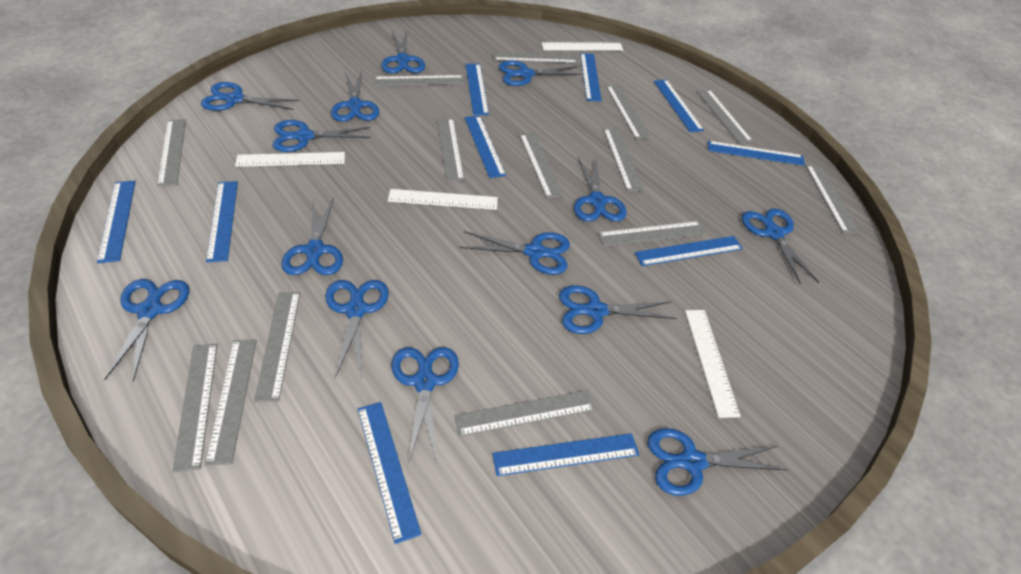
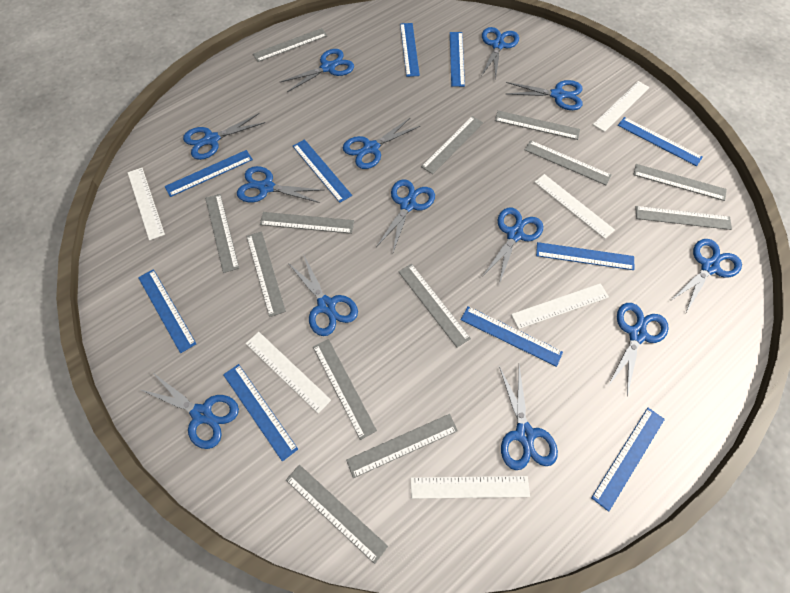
blue scissors: [104,279,189,381] [201,82,299,111] [273,120,371,152] [281,197,343,275] [325,280,389,378] [331,71,379,122] [381,31,425,73] [391,347,459,463] [460,231,570,275] [499,60,582,86] [559,285,677,334] [574,157,627,221] [647,428,787,496] [742,209,819,285] = 14 -> [139,372,239,449] [183,113,265,160] [237,166,323,203] [281,49,354,92] [287,254,358,336] [343,117,420,169] [376,179,435,252] [481,27,519,79] [482,208,543,284] [499,366,558,470] [506,80,582,110] [608,303,669,396] [670,239,742,313] = 13
grey ruler: [157,119,186,186] [172,344,218,472] [205,340,257,465] [254,292,300,402] [374,75,465,86] [437,118,464,182] [454,390,595,437] [493,52,578,63] [519,133,564,198] [598,221,706,246] [603,128,644,191] [606,85,651,140] [697,90,753,144] [806,165,860,233] = 14 -> [205,194,239,273] [246,231,286,317] [253,28,327,62] [260,212,354,234] [286,465,388,564] [313,339,377,440] [346,414,458,478] [398,264,471,348] [421,116,483,174] [495,111,580,140] [525,140,612,185] [633,164,727,201] [635,206,732,230] = 13
white ruler: [235,152,345,167] [388,189,498,210] [542,42,623,51] [685,310,741,418] = 4 -> [128,168,165,240] [246,332,331,413] [411,476,530,499] [511,283,609,329] [534,174,615,239] [593,81,650,132] = 6

